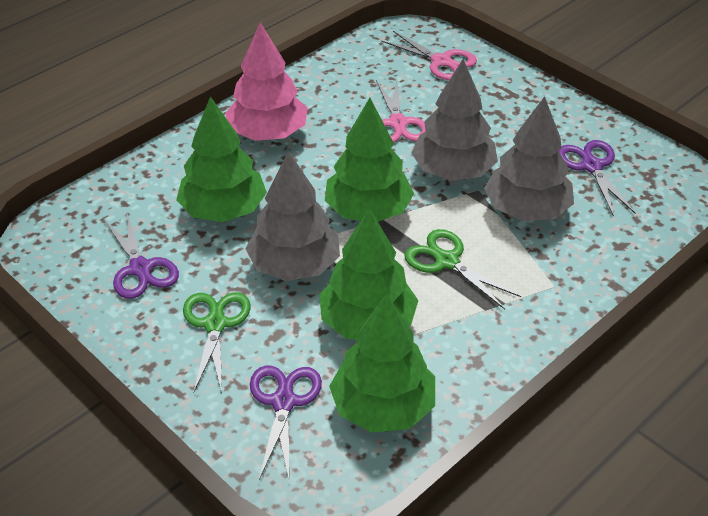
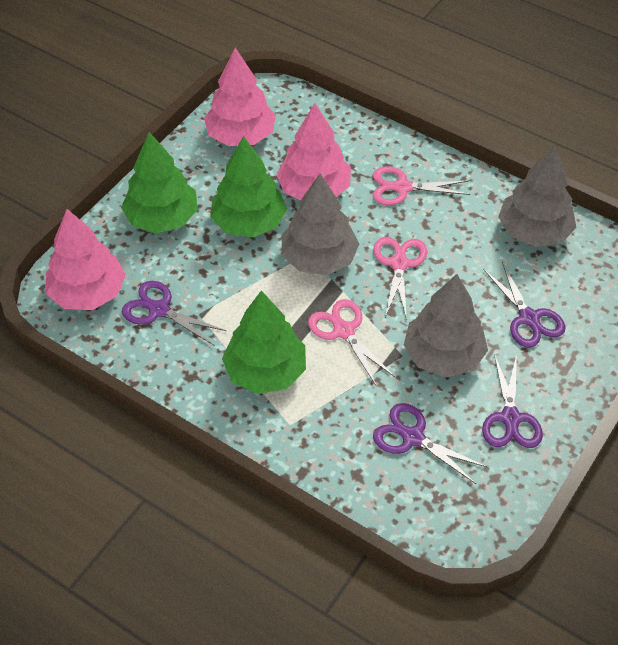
green scissors: [183,292,251,393] [405,229,521,309] = 2 -> none = 0
green tree: [176,96,267,222] [319,208,419,340] [325,98,414,222] [329,294,435,433] = 4 -> [121,132,198,233] [210,136,287,238] [222,290,306,394] = 3
pink scissors: [376,79,425,142] [381,31,477,80] = 2 -> [308,299,395,385] [373,166,470,205] [373,237,427,320] = 3
pink tree: [225,22,308,141] = 1 -> [46,209,126,310] [204,48,276,146] [277,103,351,200] = 3
purple scissors: [104,214,179,299] [250,365,322,480] [558,140,635,217] = 3 -> [122,281,226,345] [373,403,488,484] [482,354,543,448] [484,262,566,347] = 4

